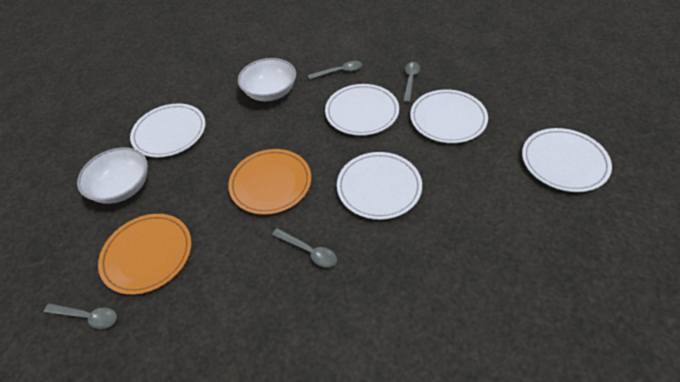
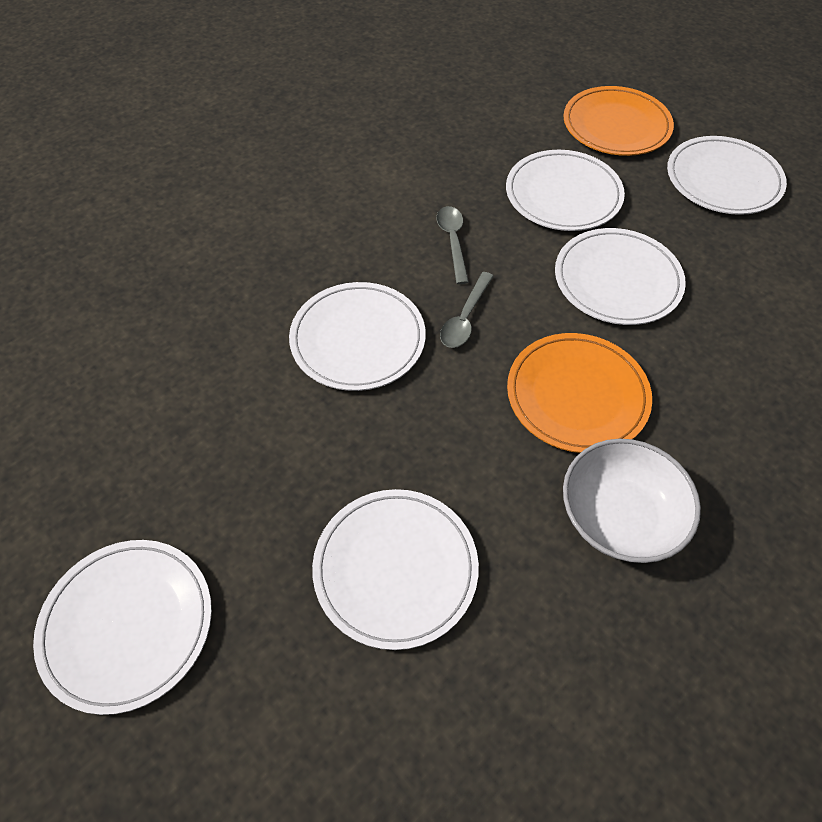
grey spoon: [44,303,117,329] [272,228,337,268] [308,61,362,79] [403,62,420,102] = 4 -> [436,206,469,284] [440,272,494,348] = 2
white bowl: [77,147,148,204] [238,58,296,101] = 2 -> [563,439,701,563] = 1
white plate: [130,103,205,157] [325,84,399,136] [337,152,422,220] [410,90,488,143] [522,128,612,192] = 5 -> [33,540,212,715] [289,282,426,391] [312,489,479,650] [506,150,625,231] [555,228,686,325] [667,136,787,215] = 6

